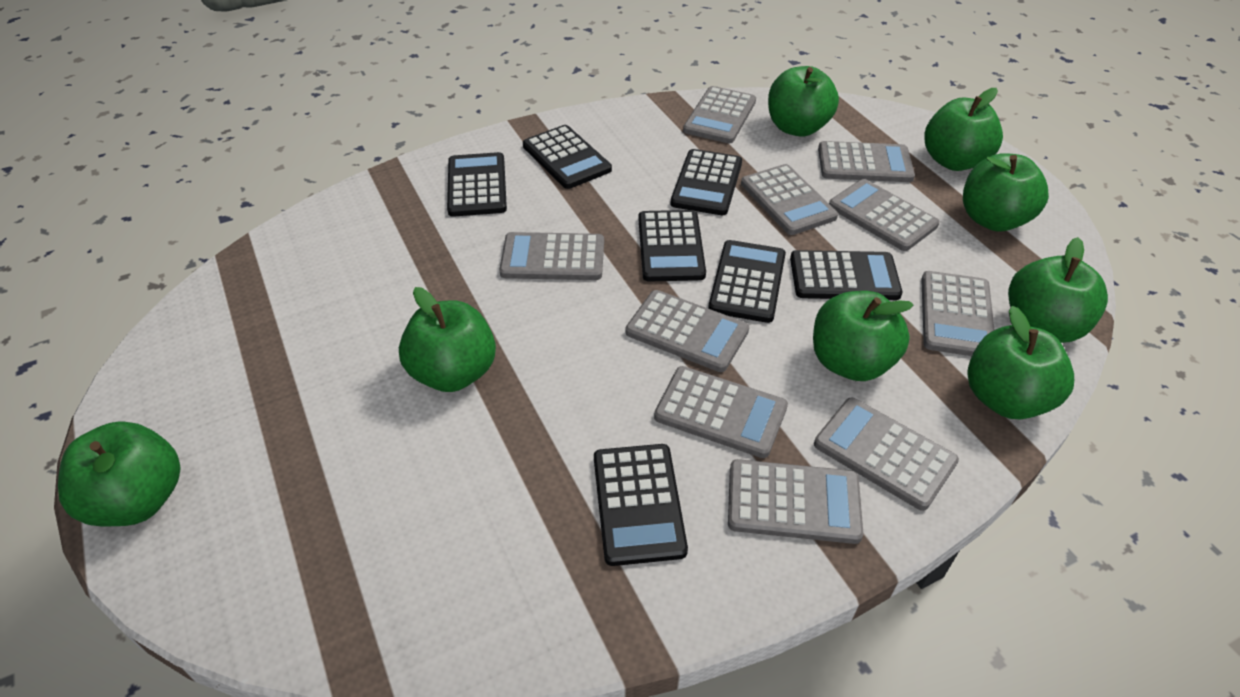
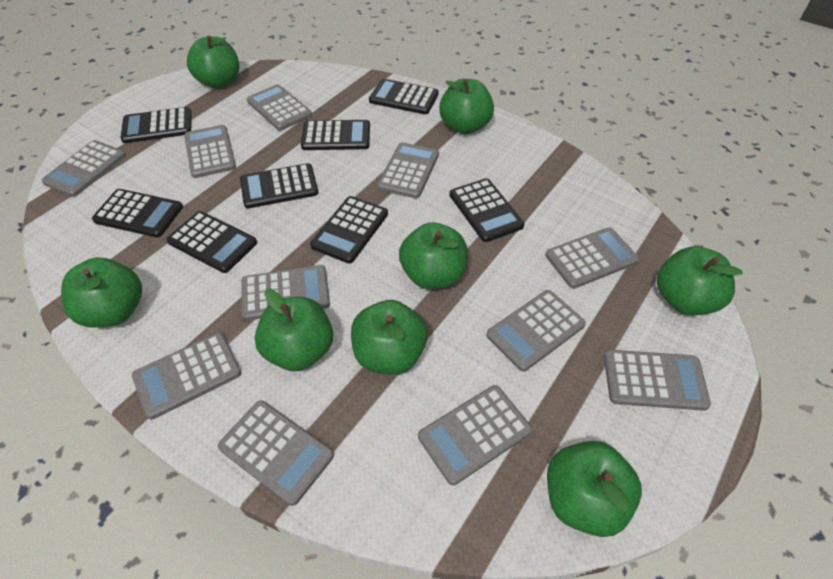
black calculator: [447,152,507,217] [523,125,612,189] [594,444,688,566] [638,210,706,282] [671,149,742,215] [708,240,786,323] [790,250,902,300] = 7 -> [92,189,183,237] [121,107,192,143] [167,211,257,273] [240,163,318,208] [301,120,370,150] [310,196,388,263] [369,79,439,114] [449,178,524,242] = 8
grey calculator: [499,232,604,280] [625,290,749,372] [654,366,788,458] [683,86,756,143] [728,459,863,544] [741,164,838,235] [814,398,959,511] [818,141,915,182] [829,179,940,251] [921,271,994,356] = 10 -> [41,140,126,197] [132,332,241,419] [184,125,236,178] [218,400,334,506] [241,265,330,321] [247,84,312,131] [377,142,439,198] [418,385,532,485] [486,290,586,372] [545,227,639,289] [604,350,711,411] = 11

